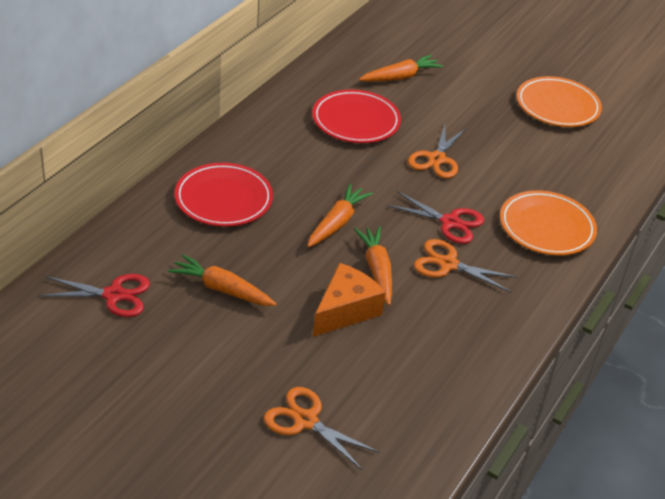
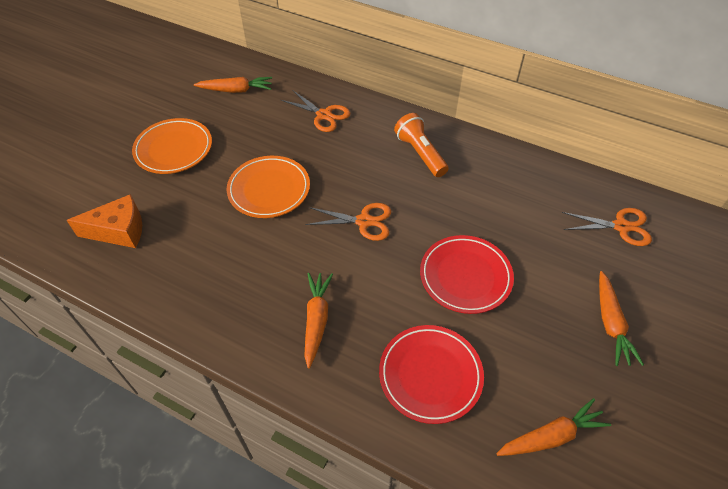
orange flashlight: none = 0 -> [394,113,449,177] = 1
red scissors: [38,274,150,317] [386,191,484,244] = 2 -> none = 0

